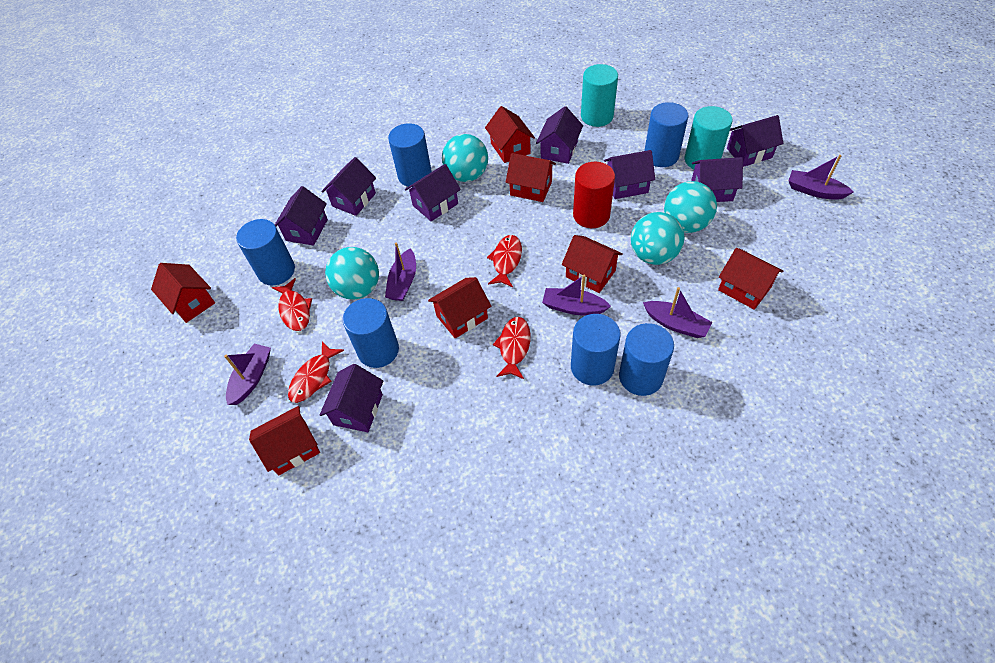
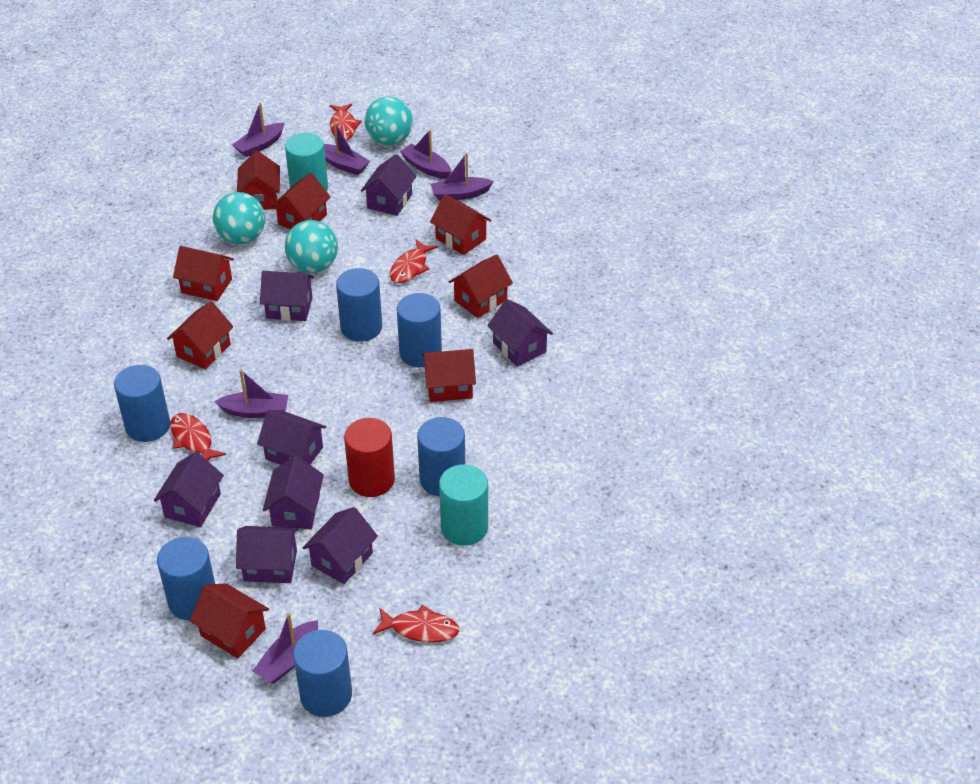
purple boat: [224,344,271,405] [385,242,416,301] [542,275,611,315] [643,287,712,338] [788,155,853,200] = 5 -> [214,370,288,418] [232,102,285,157] [253,613,318,684] [324,122,370,175] [400,130,451,179] [431,153,494,201] = 6
red house: [151,263,215,323] [249,406,320,475] [428,277,491,338] [485,106,535,163] [506,153,556,202] [562,235,623,293] [718,248,783,310] = 7 -> [167,301,233,369] [173,246,234,301] [190,583,269,658] [237,151,280,210] [271,173,330,230] [423,349,476,402] [430,194,491,255] [449,255,513,318] = 8
turquoise ball: [325,247,379,300] [442,134,488,182] [631,212,685,265] [664,181,717,233] = 4 -> [213,192,265,244] [285,220,338,273] [364,97,413,145] = 3

